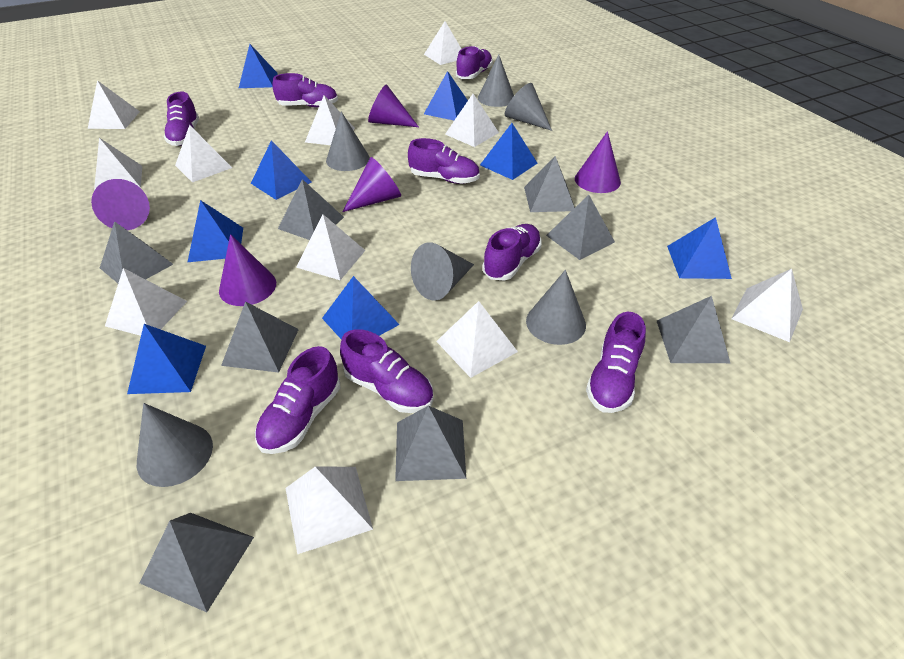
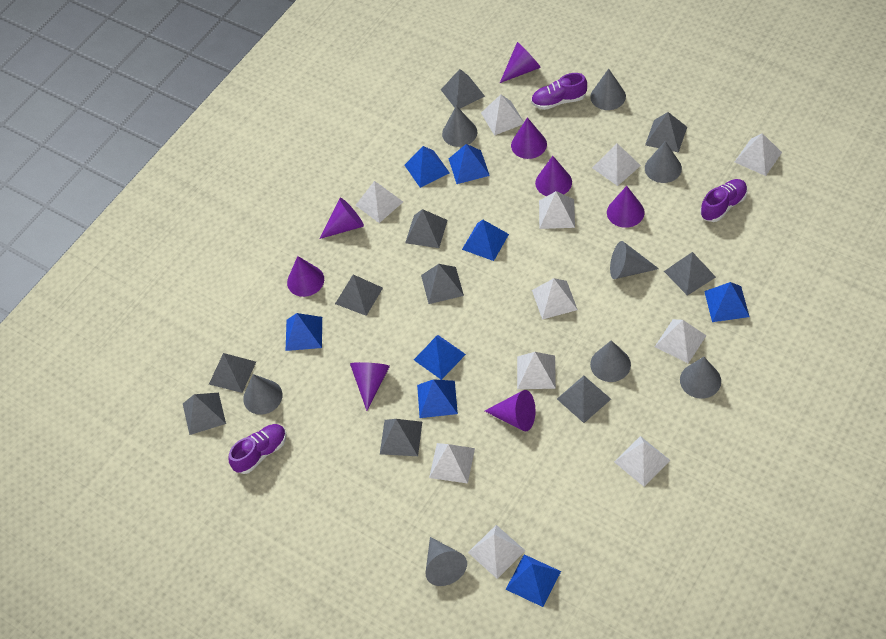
grey cone: [137,403,213,487] [326,111,370,171] [411,243,474,301] [478,54,514,107] [505,83,552,131] [526,270,586,345] = 6 -> [243,374,282,415] [426,537,467,586] [442,106,477,147] [590,69,626,110] [590,340,631,382] [610,241,659,279] [645,141,682,183] [680,357,721,399] = 8
grey pyramid: [100,221,173,283] [140,513,254,612] [221,301,299,373] [278,179,344,240] [395,406,466,481] [524,156,575,212] [546,195,615,260] [657,296,730,363] = 8 -> [183,393,226,435] [209,353,256,393] [335,274,383,316] [380,419,422,456] [405,209,448,248] [421,264,464,304] [441,69,485,109] [557,376,611,423] [645,112,687,153] [664,252,716,296] = 10
purple cone: [91,179,150,230] [219,234,276,306] [343,157,401,212] [368,85,419,127] [575,131,621,193] = 5 -> [287,256,324,297] [319,198,364,239] [350,362,390,411] [485,390,535,431] [500,42,541,83] [511,117,547,159] [535,156,572,196] [607,186,645,228] = 8
purple shoe: [164,92,199,146] [255,346,340,454] [272,73,338,108] [340,329,433,413] [408,138,480,184] [456,46,493,79] [482,224,542,280] [586,312,646,413] = 8 -> [229,424,286,474] [531,73,587,110] [700,179,748,222] = 3

